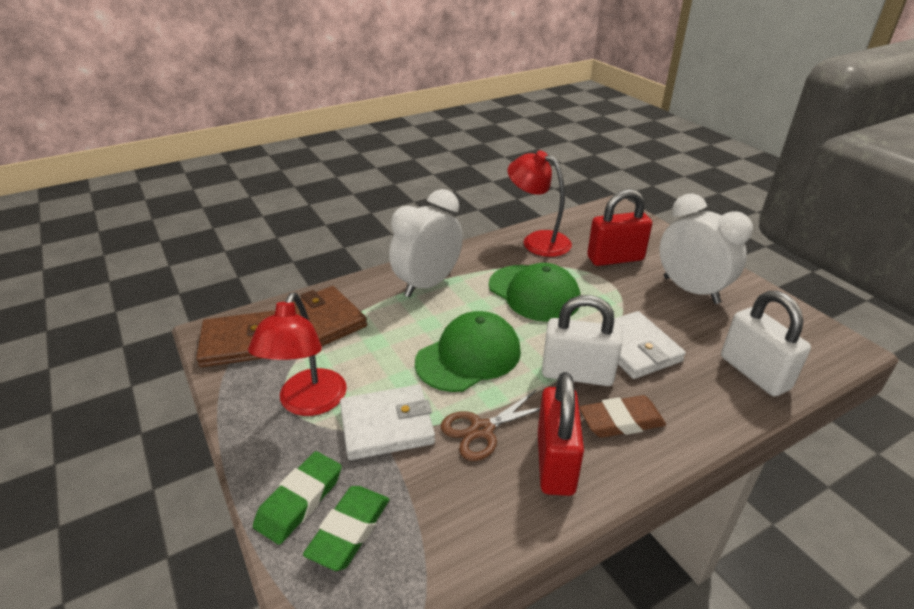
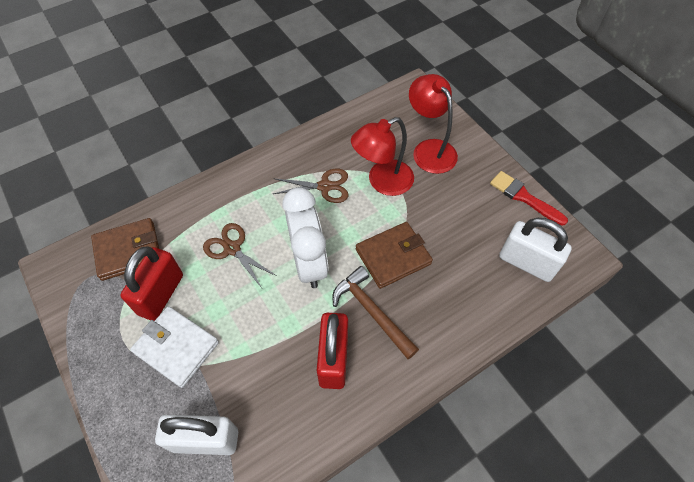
brown eraser: [579,395,666,438] = 1 -> none = 0
brown hammer: none = 0 -> [332,266,419,359] = 1
brown scissors: [441,390,540,461] = 1 -> [203,223,277,288] [273,169,348,203] = 2
green cap: [415,311,521,392] [489,263,581,322] = 2 -> none = 0
green eraser: [253,451,342,545] [303,486,389,571] = 2 -> none = 0
red brush: none = 0 -> [490,171,568,226] = 1
white clock: [389,189,463,297] [659,193,753,304] = 2 -> [283,187,329,288] = 1
white wallet: [340,385,435,460] [601,311,686,379] = 2 -> [130,306,219,388] = 1

